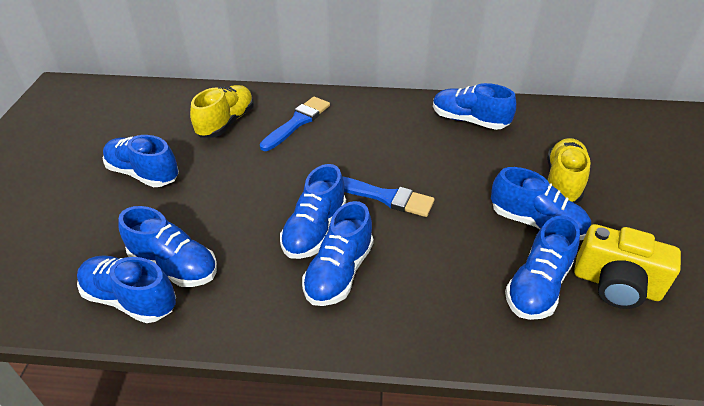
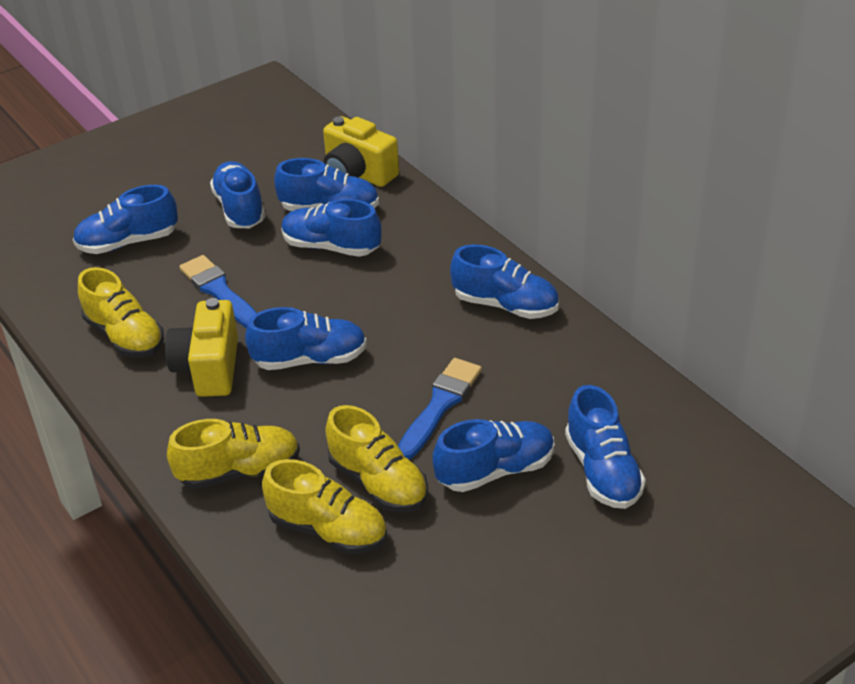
yellow camera: [574,224,681,309] = 1 -> [165,298,238,397] [323,116,399,187] = 2
yellow shoe: [190,85,254,138] [547,138,590,203] = 2 -> [78,267,164,358] [167,419,300,489] [262,459,387,554] [325,405,428,512] = 4

